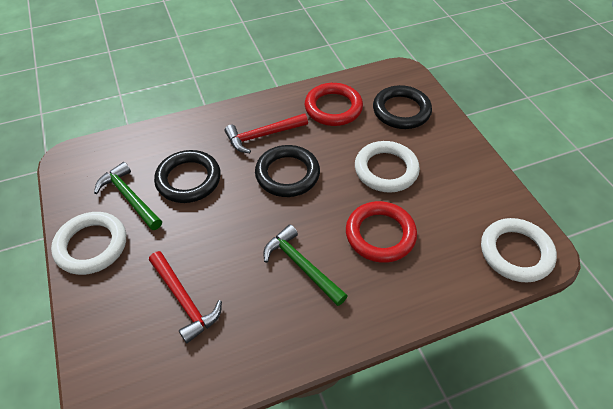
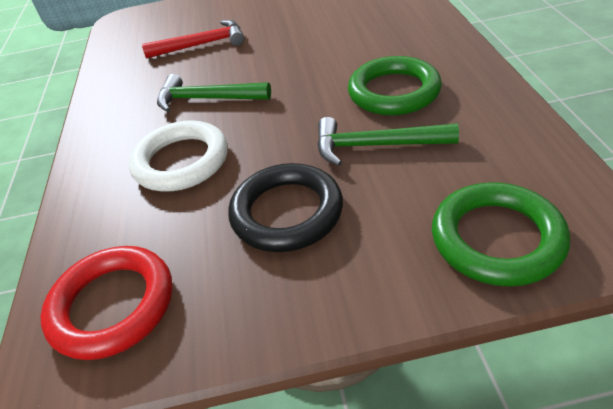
black ring: [154,150,221,203] [255,145,320,197] [373,85,432,129] = 3 -> [228,163,343,252] = 1
green ring: none = 0 -> [348,56,442,115] [432,182,570,287] = 2
red hammer: [149,251,222,343] [225,113,308,153] = 2 -> [142,20,244,58] = 1
red ring: [305,83,363,126] [346,201,417,263] = 2 -> [40,246,172,360] = 1
white ring: [51,212,126,275] [355,141,420,192] [481,218,557,282] = 3 -> [129,120,228,191] = 1

